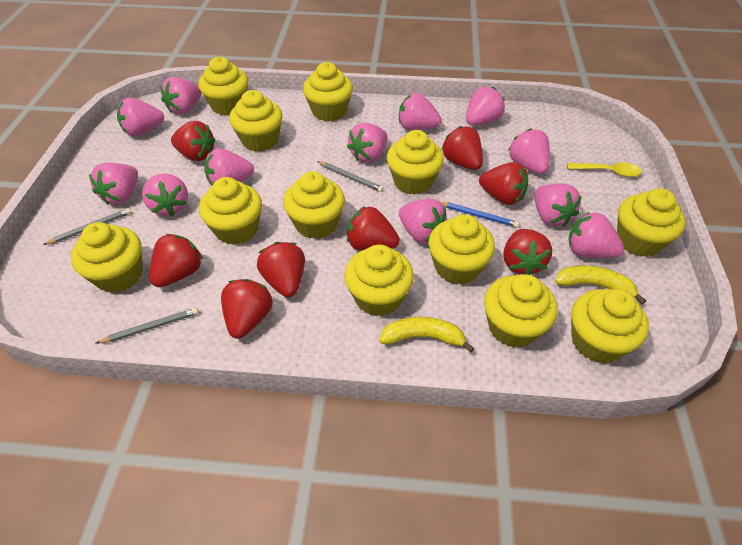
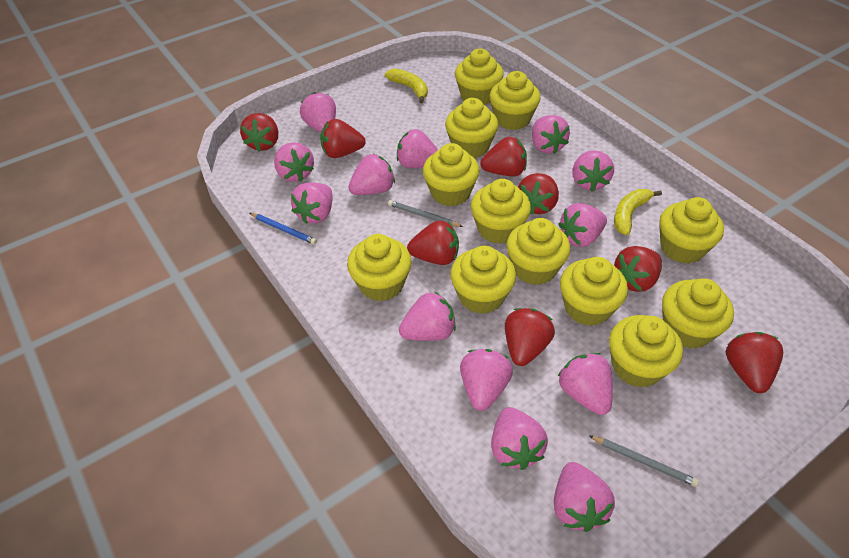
grey pencil: [43,208,131,245] [96,308,198,343] [317,161,383,192] = 3 -> [388,200,463,227] [589,436,699,487] = 2
pink strawberry: [89,163,138,204] [117,98,164,137] [142,174,188,216] [160,77,202,114] [204,148,254,186] [347,123,388,163] [399,93,441,130] [399,199,447,243] [466,87,505,125] [509,129,550,174] [535,183,582,227] [568,212,624,258] = 12 -> [274,142,314,182] [291,182,333,224] [300,92,336,133] [348,154,395,195] [397,129,438,168] [399,291,456,341] [460,349,513,411] [491,407,548,470] [532,115,570,154] [554,462,615,532] [558,203,607,247] [558,353,613,415] [572,150,614,191] = 13
yellow spoon: [567,162,642,177] = 1 -> none = 0

